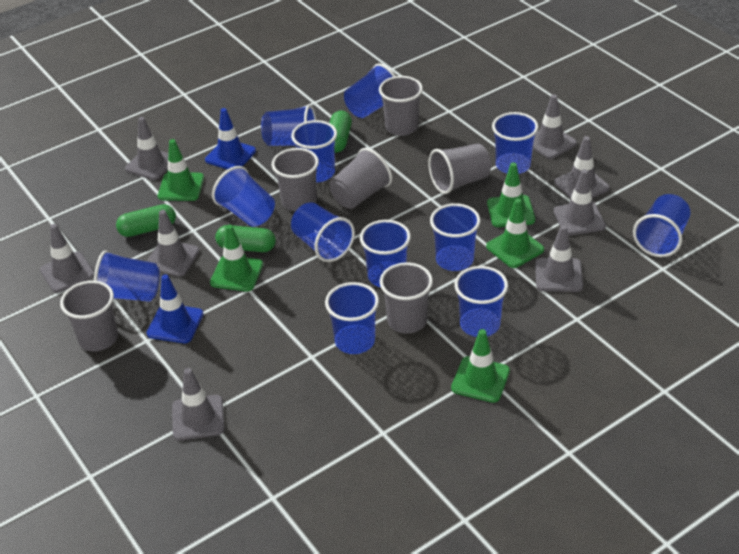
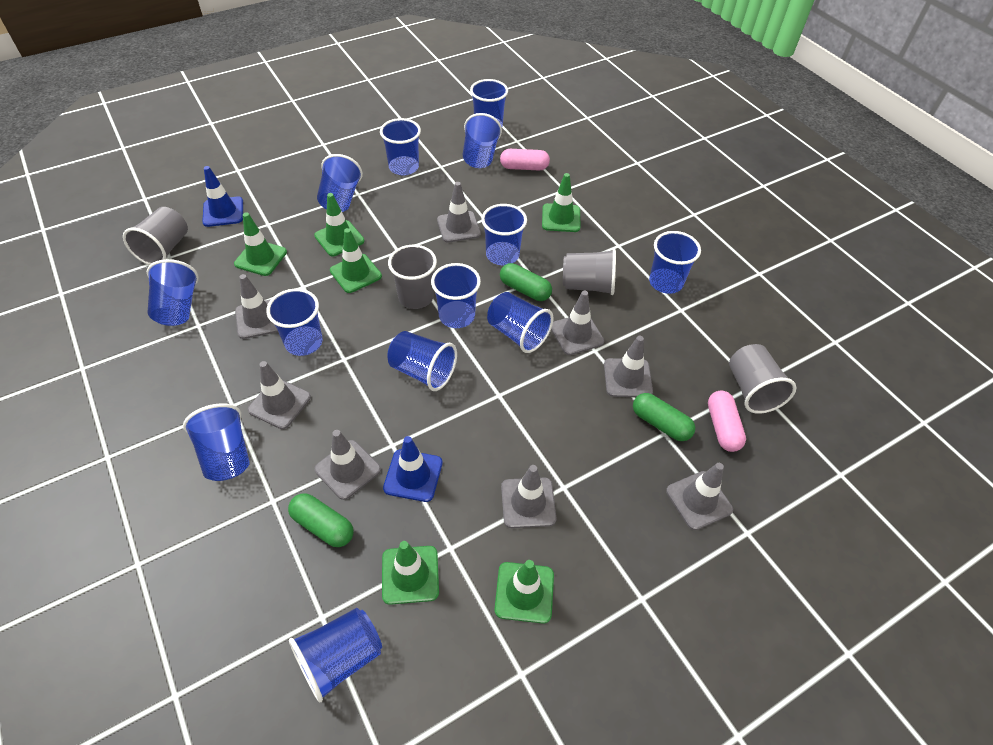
blue cup: [94,250,160,302] [212,166,275,227] [261,105,316,146] [291,120,337,182] [291,202,355,262] [325,282,379,354] [344,63,396,118] [360,220,411,287] [430,203,480,271] [454,266,508,337] [492,112,538,174] [633,194,690,257] = 12 -> [147,259,199,326] [183,403,250,481] [266,289,323,356] [289,608,382,702] [317,154,363,212] [380,118,421,175] [387,331,457,391] [431,263,481,328] [463,113,502,168] [470,79,508,127] [481,204,527,265] [487,292,553,353] [649,231,701,294] = 13
green traffic cone: [158,139,204,201] [210,225,263,292] [451,329,510,403] [486,198,544,268] [487,162,535,227] = 5 -> [234,212,287,276] [314,193,365,256] [330,228,382,293] [382,541,439,605] [495,560,554,624] [542,173,580,232] = 6
grey cup: [60,280,118,351] [272,148,319,211] [330,148,392,209] [379,76,423,136] [380,263,433,334] [428,143,491,194] = 6 -> [123,207,188,265] [388,245,437,309] [563,249,616,295] [729,344,796,414] = 4
pink capsule: none = 0 -> [500,149,550,170] [708,391,746,452] = 2

